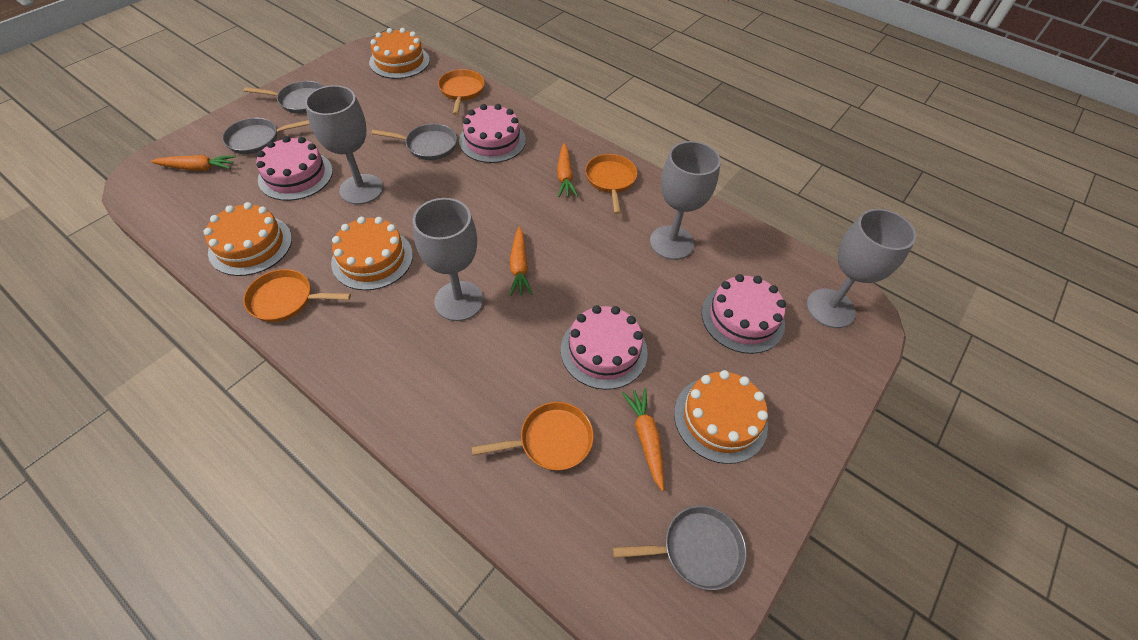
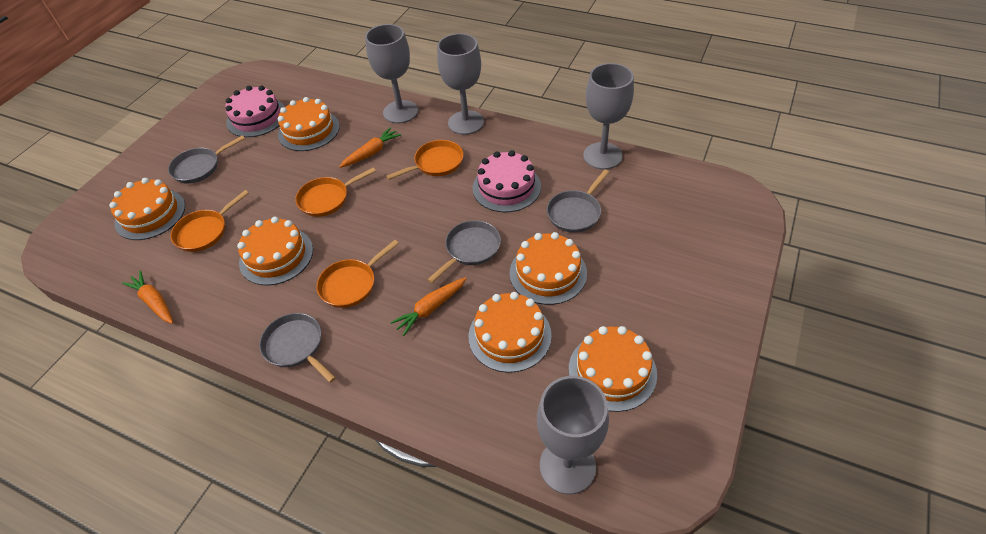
orange cake: [204,202,292,276] [331,217,413,290] [369,28,430,79] [674,370,768,464] = 4 -> [109,178,185,240] [237,217,313,286] [278,97,340,151] [469,292,552,373] [510,232,587,305] [569,326,657,412] = 6
orange carrot: [151,155,236,171] [510,227,532,296] [557,143,578,197] [622,388,664,491] = 4 -> [122,271,173,324] [339,127,401,168] [390,277,467,336] = 3
pink cake: [256,136,333,201] [459,104,526,163] [561,305,648,390] [701,274,786,354] = 4 -> [225,85,285,137] [473,150,541,212] = 2

